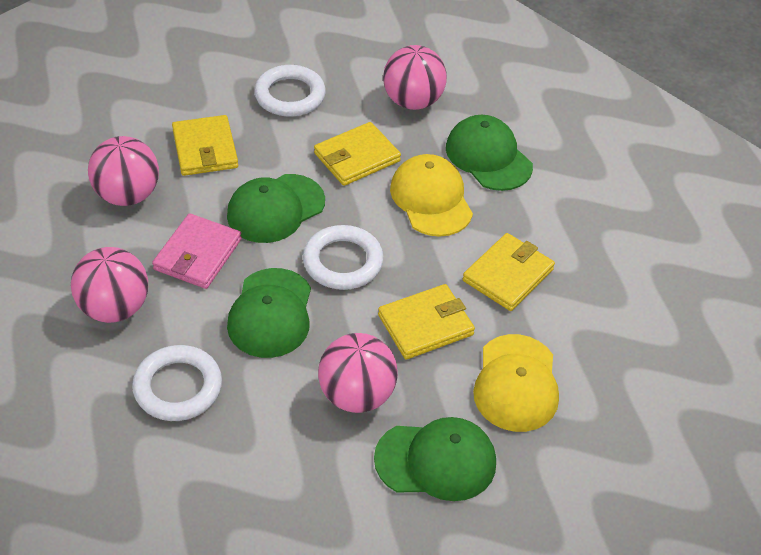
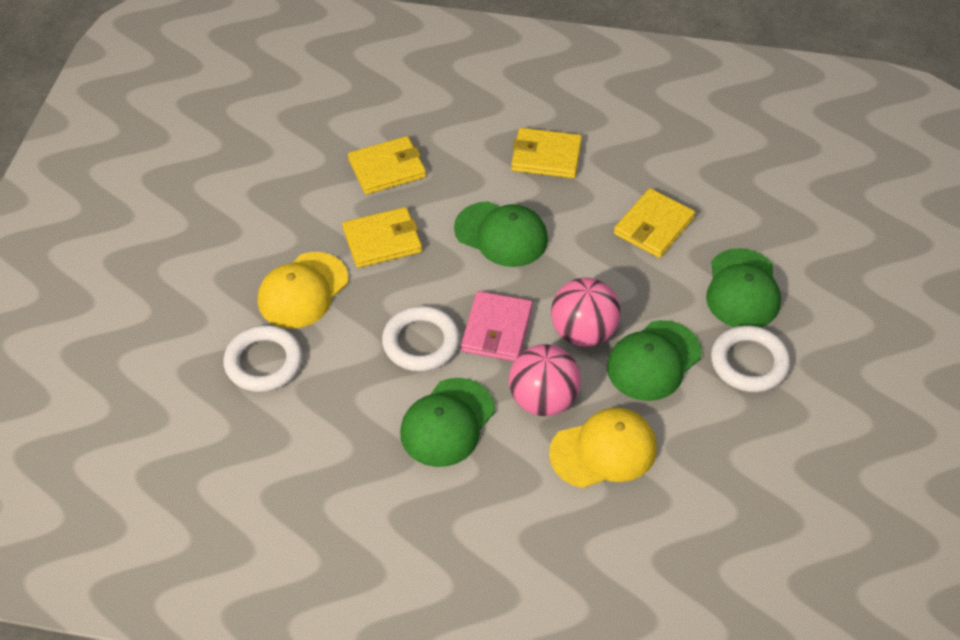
pink ball: [71,247,148,323] [88,136,159,206] [318,333,398,413] [383,45,447,110] = 4 -> [509,344,581,416] [551,277,621,347] = 2

